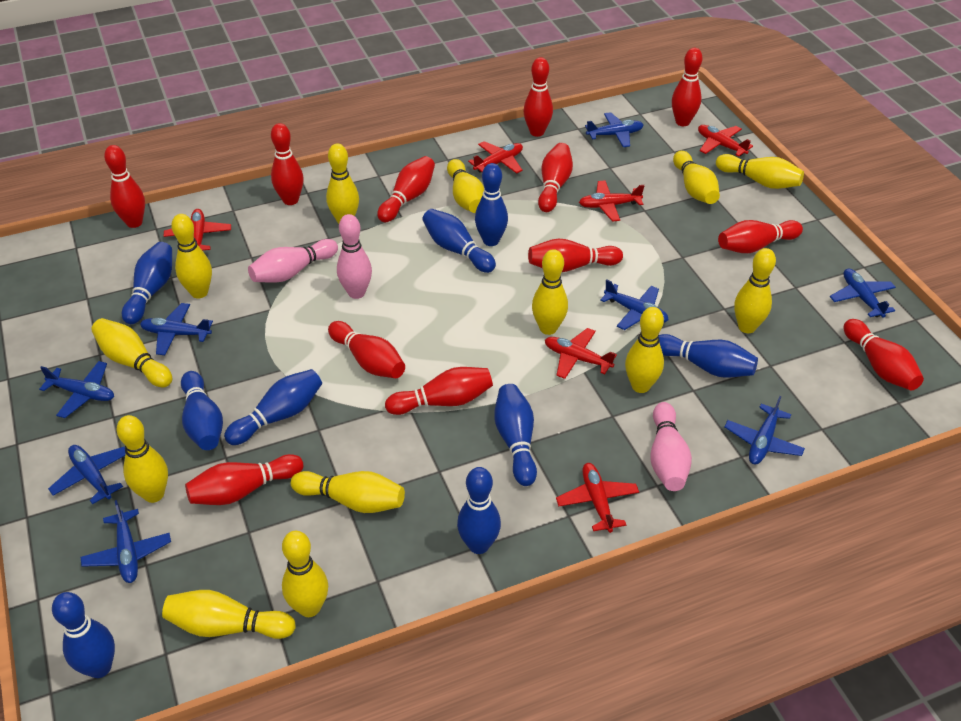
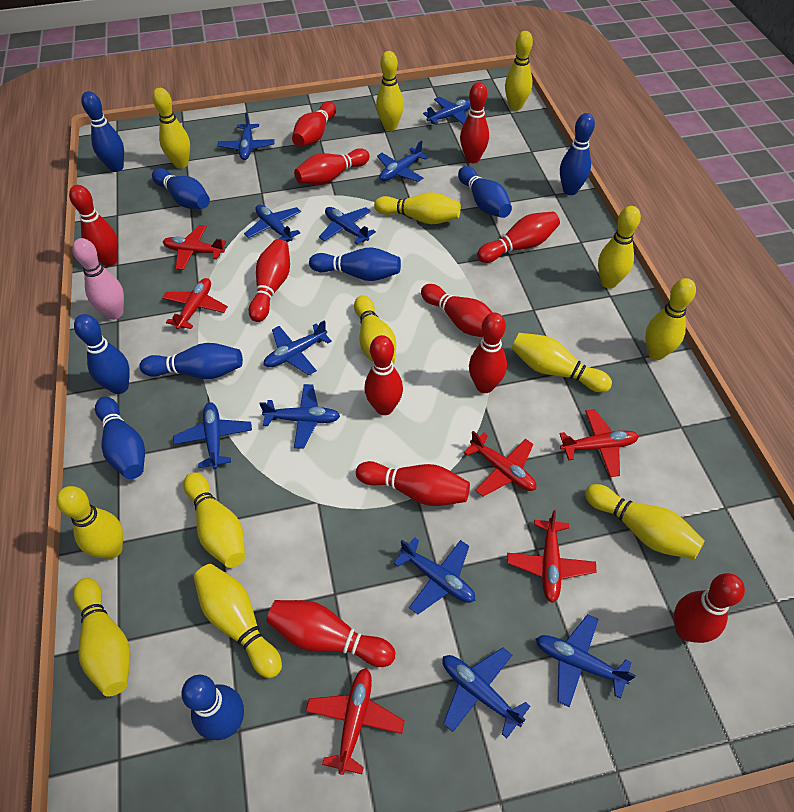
blue plane: [39,361,114,418] [48,445,126,504] [81,500,171,583] [140,303,213,355] [585,112,644,147] [600,279,669,330] [724,396,805,464] [830,269,896,318] = 8 -> [173,402,252,469] [217,113,275,160] [244,205,301,242] [259,384,340,449] [264,320,332,375] [319,207,376,244] [377,140,429,182] [394,537,475,614] [423,97,471,125] [442,647,530,739] [536,614,636,707] = 11
pink bowling pin: [248,239,338,283] [337,214,372,299] [650,402,692,491] = 3 -> [72,238,124,320] = 1

